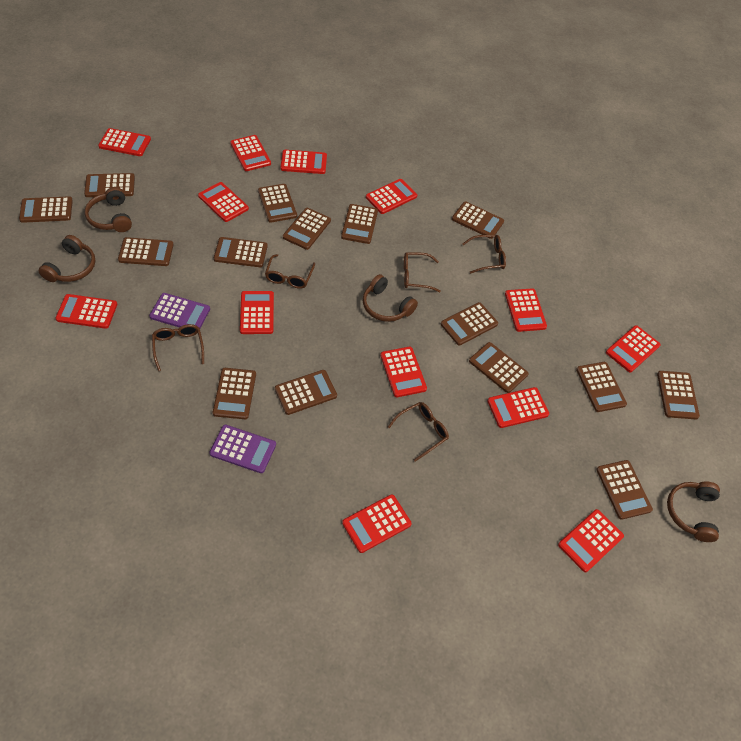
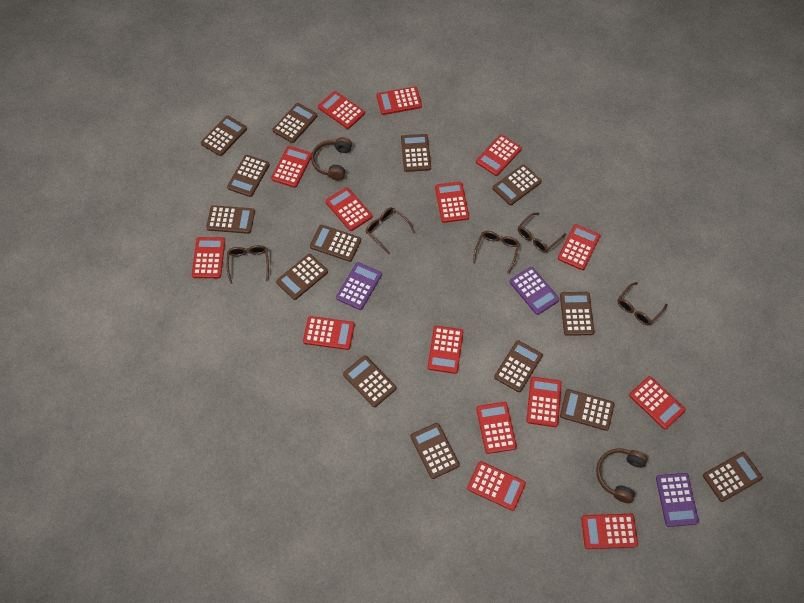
brown calculator: [19,196,73,223] [84,173,135,197] [118,237,174,266] [213,368,256,419] [214,237,268,267] [258,184,297,223] [275,370,337,415] [283,208,331,250] [341,204,378,244] [441,302,498,346] [452,201,504,239] [469,342,529,393] [576,362,627,412] [596,460,653,520] [657,371,700,419] = 15 -> [201,116,247,156] [206,205,255,234] [227,155,270,197] [272,103,318,143] [276,254,328,300] [310,225,361,262] [343,355,396,407] [401,134,431,172] [411,423,460,479] [493,164,542,205] [494,340,543,392] [560,292,594,336] [560,389,614,431] [703,452,763,502] = 14
brown headphones: [39,235,96,282] [85,187,132,232] [363,274,418,322] [667,481,720,542] = 4 -> [311,137,352,180] [596,448,648,503] = 2
purple calculator: [149,293,210,328] [209,425,276,473] = 2 -> [336,262,382,310] [509,267,560,315] [656,473,699,527] = 3
red calculator: [55,294,117,329] [98,128,151,156] [198,182,249,222] [230,135,271,171] [240,291,274,334] [281,150,327,174] [342,494,412,553] [366,179,417,214] [380,347,427,397] [488,387,549,428] [505,288,547,332] [558,509,624,572] [606,325,661,372] = 13 -> [192,237,225,278] [271,146,312,188] [303,316,355,350] [318,91,365,129] [325,187,372,231] [376,86,422,115] [428,326,463,374] [435,182,469,223] [467,461,526,511] [476,135,522,176] [476,402,517,454] [526,377,562,427] [558,224,600,270] [581,514,638,549] [629,376,686,429] = 15

